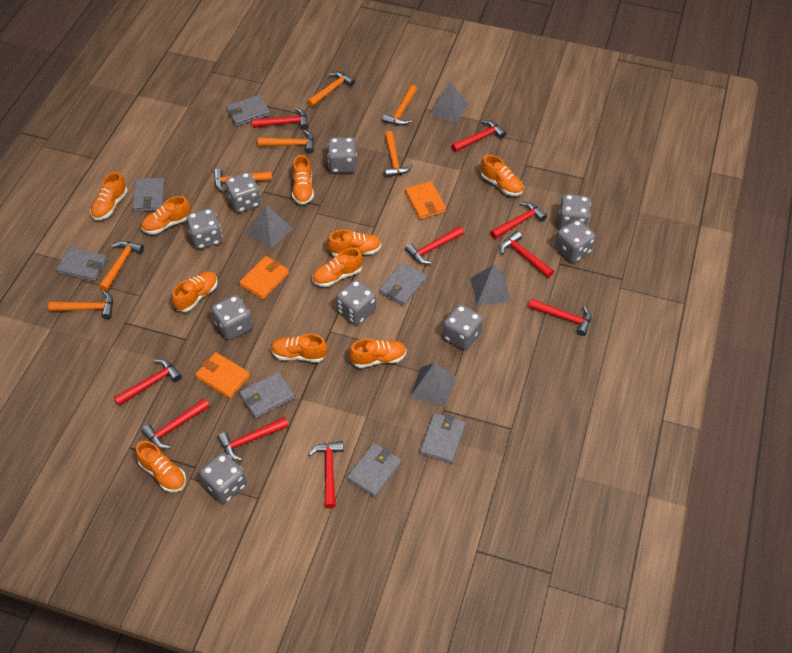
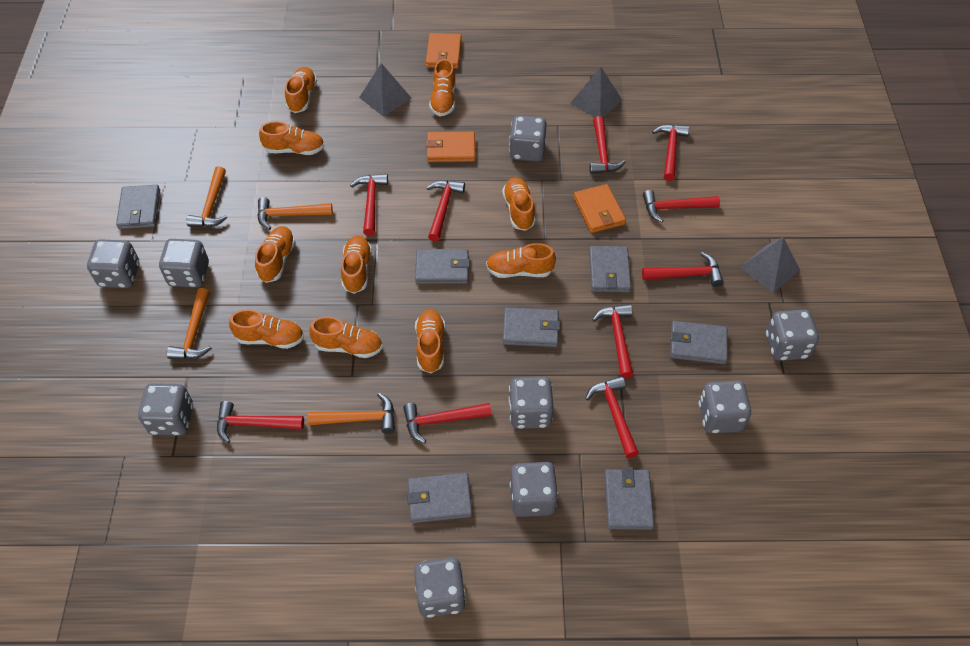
grey pyramid: [247,205,293,249] [410,363,455,407] [429,82,468,123] [470,264,511,306] = 4 -> [359,63,411,117] [570,67,622,118] [740,237,800,293] = 3
orange hammer: [48,291,113,319] [99,241,144,291] [214,168,272,193] [258,130,314,154] [307,72,355,107] [382,85,417,126] [385,131,413,177] = 7 -> [167,288,212,359] [186,166,227,227] [257,197,333,230] [308,393,395,434] = 4

